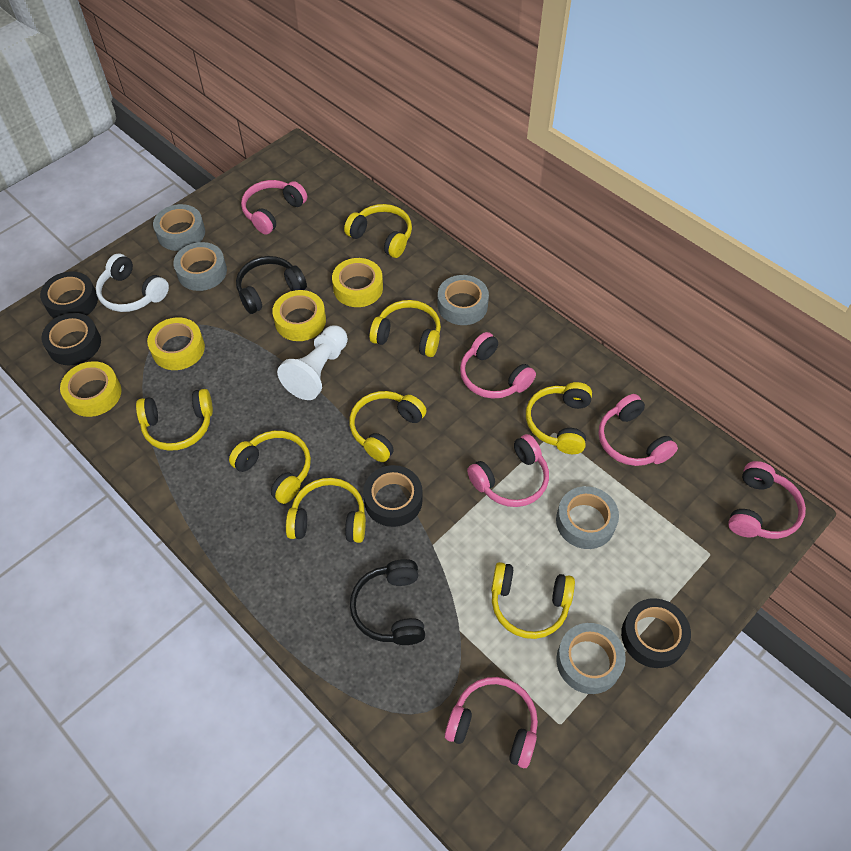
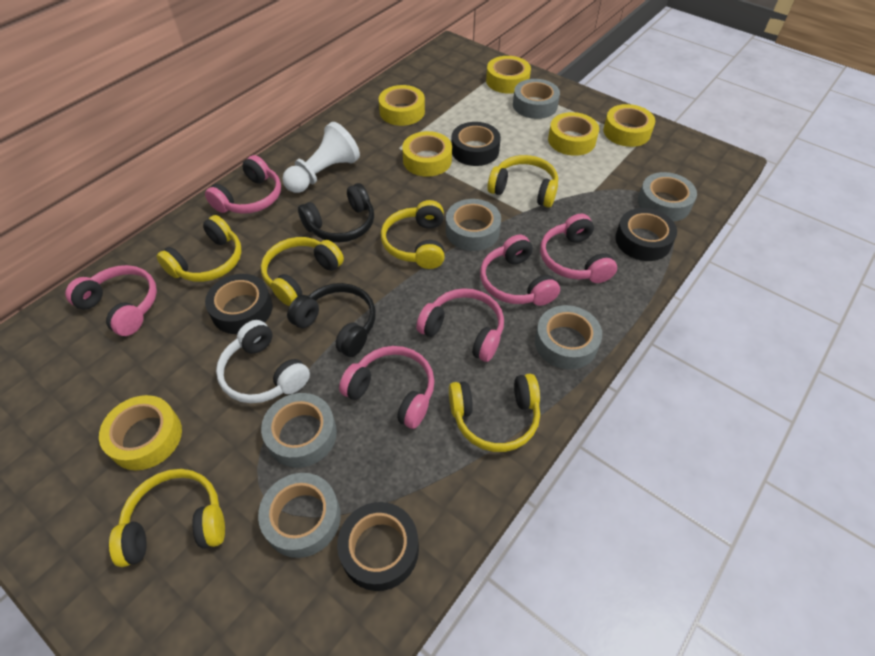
grey tape: [153,204,205,251] [173,242,227,291] [437,275,489,325] [556,486,619,549] [556,623,626,694] = 5 -> [258,473,341,558] [261,393,337,468] [446,199,501,251] [513,79,560,119] [535,305,602,369] [638,172,697,222] = 6
yellow headphones: [136,389,213,451] [229,431,311,504] [286,478,366,543] [344,204,412,258] [349,391,427,462] [369,300,441,357] [491,562,575,639] [526,382,592,454] = 8 -> [109,469,225,567] [156,215,242,282] [261,237,344,306] [381,200,445,269] [449,374,540,452] [487,155,558,207] = 6
yellow tape: [60,361,121,417] [147,317,205,370] [272,290,326,341] [332,258,383,307] = 4 -> [99,395,182,470] [379,85,425,126] [402,131,452,177] [486,56,531,94] [548,112,599,156] [603,104,655,147] = 6

